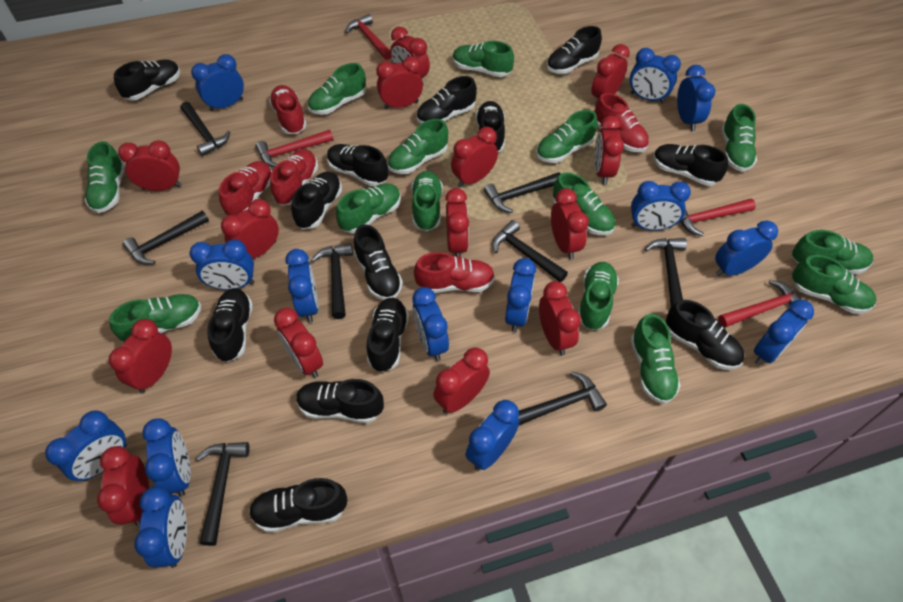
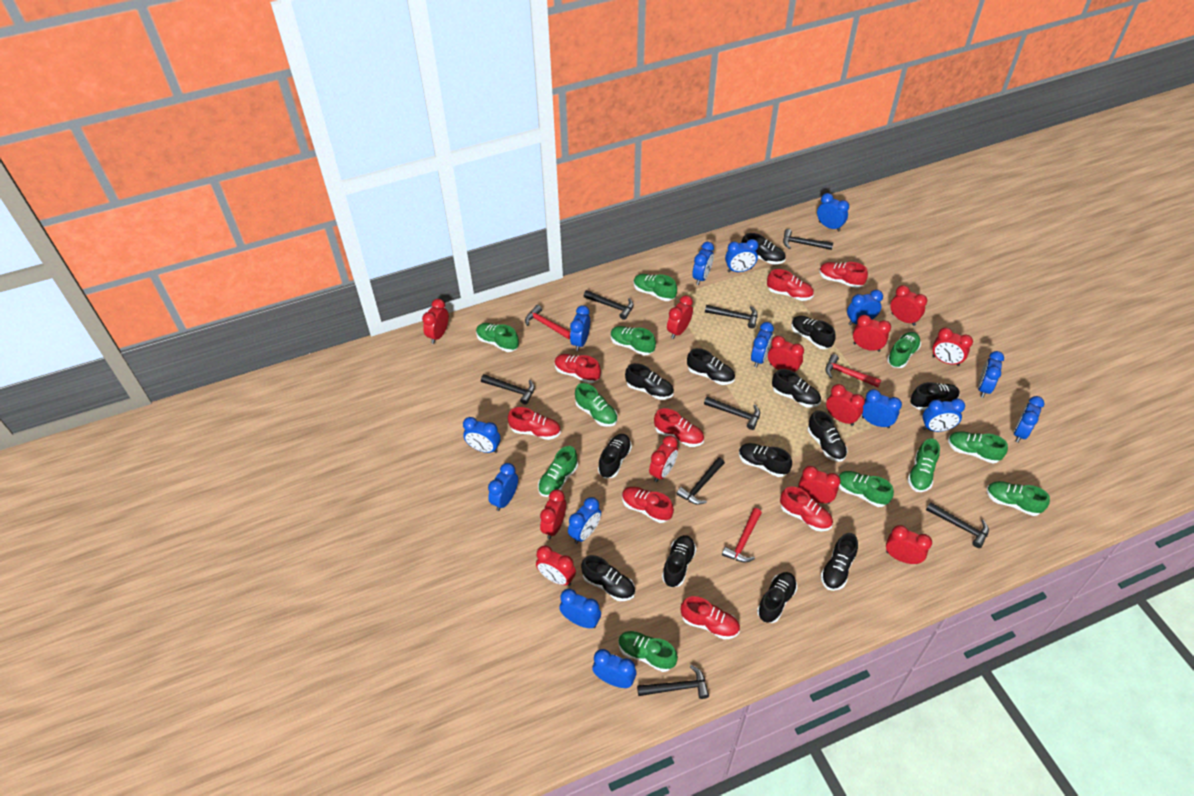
blue clock: [45,411,127,481] [134,486,187,568] [142,418,191,496] [190,240,254,290] [191,54,244,111] [285,249,319,323] [412,287,449,361] [465,400,519,470] [505,258,536,332] [630,48,681,103] [631,181,691,231] [677,65,715,131] [715,221,778,277] [754,299,814,366] = 14 -> [463,417,501,453] [488,463,518,511] [559,589,601,628] [568,497,601,544] [570,305,590,351] [592,649,636,688] [693,242,714,285] [725,239,759,272] [751,322,774,368] [817,193,849,232] [847,290,883,325] [862,389,902,428] [922,399,965,432] [978,351,1004,398] [1014,396,1044,443] = 15
green shoe: [85,141,125,213] [109,294,201,342] [307,63,366,115] [336,183,401,233] [387,119,448,174] [411,171,443,231] [453,41,514,77] [536,110,598,163] [553,172,615,235] [578,262,619,330] [630,314,681,404] [721,104,757,172] [792,230,873,274] [792,255,876,314] = 14 -> [476,323,519,352] [538,446,578,497] [575,383,618,427] [610,326,656,355] [618,631,678,672] [634,274,677,301] [838,471,894,507] [887,332,921,368] [908,438,940,492] [948,431,1008,463] [987,481,1050,516] = 11
red clock: [97,446,149,526] [109,319,172,393] [118,140,182,191] [221,199,279,259] [274,308,323,378] [376,56,423,109] [390,27,430,85] [433,347,490,414] [445,188,469,257] [451,127,498,187] [539,281,581,355] [551,188,589,260] [591,44,630,105] [594,116,624,185] = 14 -> [422,299,449,344] [536,546,576,586] [540,489,566,539] [649,436,678,482] [667,295,693,339] [768,336,804,372] [798,466,841,504] [826,384,865,426] [853,315,891,352] [886,525,932,564] [890,285,927,326] [932,328,973,366] = 12
red hammer: [256,130,333,167] [345,14,391,60] [680,199,756,236] [718,280,800,328] = 4 -> [525,305,570,339] [722,508,762,562] [826,354,881,387] = 3
red shoe: [219,161,272,216] [269,85,307,134] [270,149,318,206] [414,252,495,293] [595,93,649,152] = 5 -> [508,407,561,440] [554,354,601,383] [622,487,674,523] [654,408,704,447] [681,596,740,640] [767,269,814,301] [780,486,833,531] [819,262,868,288] = 8

